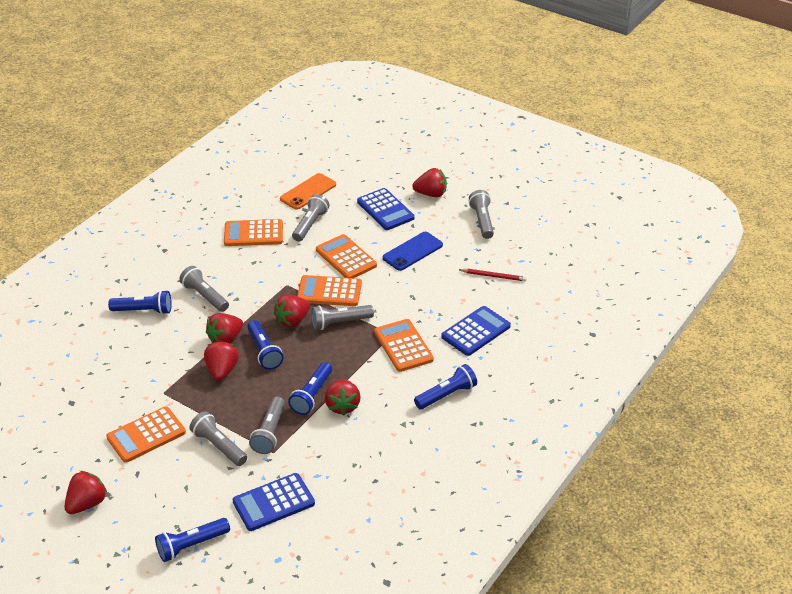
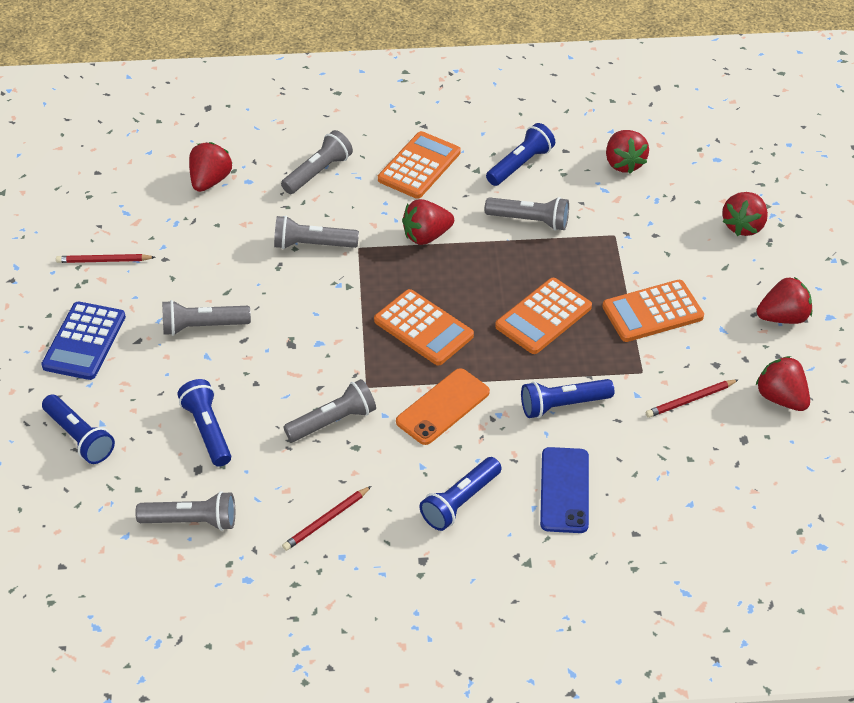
blue calculator: [232,473,315,531] [357,188,415,230] [441,306,511,356] = 3 -> [41,302,126,380] = 1
orange calculator: [106,406,186,463] [224,219,283,246] [297,275,362,306] [316,234,377,278] [374,319,434,372] = 5 -> [374,289,474,365] [378,131,461,199] [495,278,592,354] [602,280,704,342] = 4
red pencil: [459,269,527,281] = 1 -> [56,254,155,263] [282,486,371,551] [646,379,739,418] = 3

